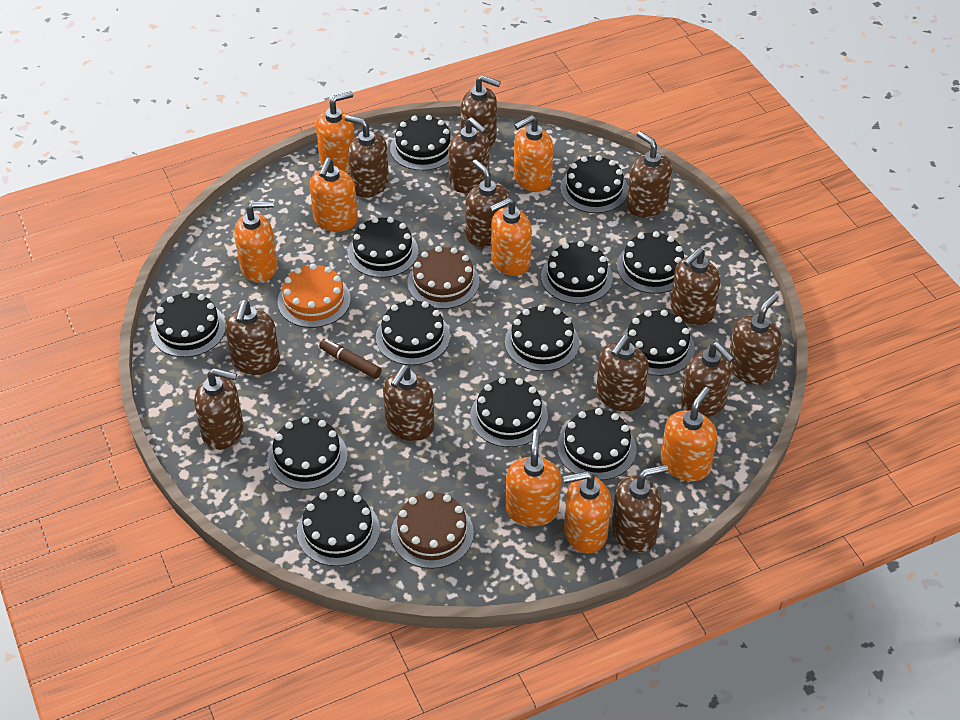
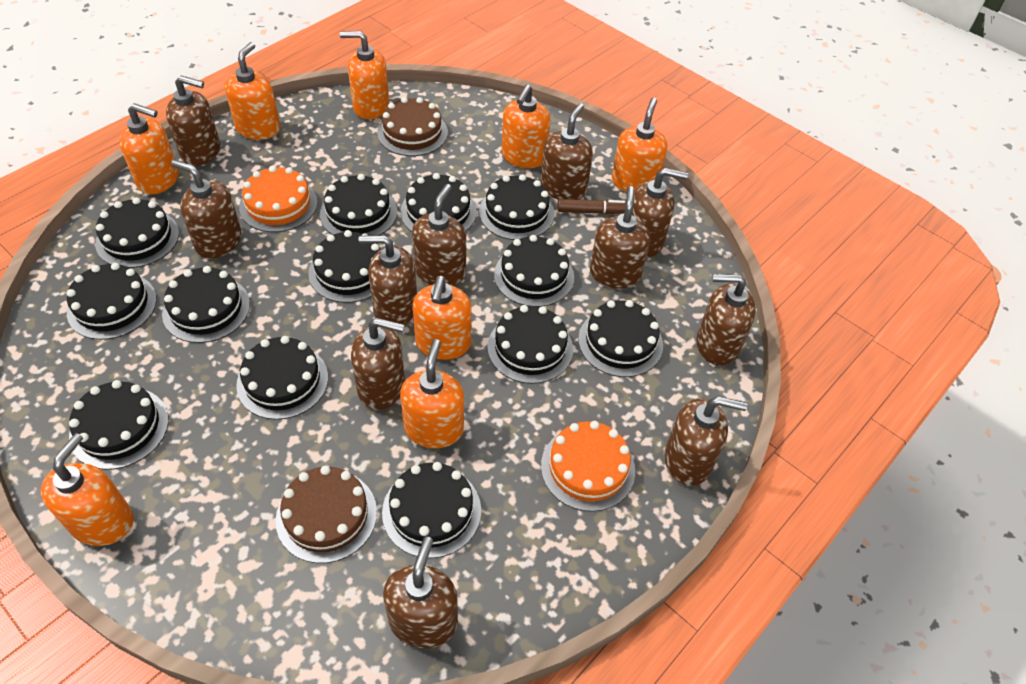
brown soap dispenser: [194,368,243,450] [225,300,280,375] [345,115,389,198] [383,365,434,441] [448,117,489,193] [461,75,501,148] [465,159,510,247] [596,335,649,411] [611,464,668,553] [627,131,672,218] [670,248,720,325] [681,342,734,418] [729,293,782,385] = 13 -> [166,75,220,166] [171,160,241,258] [351,318,405,410] [359,235,417,325] [383,537,458,648] [412,184,466,286] [541,103,593,200] [590,186,651,289] [632,168,688,257] [664,396,747,486] [696,274,756,366] = 11
orange cake: [278,264,351,328] = 1 -> [239,166,317,232] [541,421,635,512] = 2

